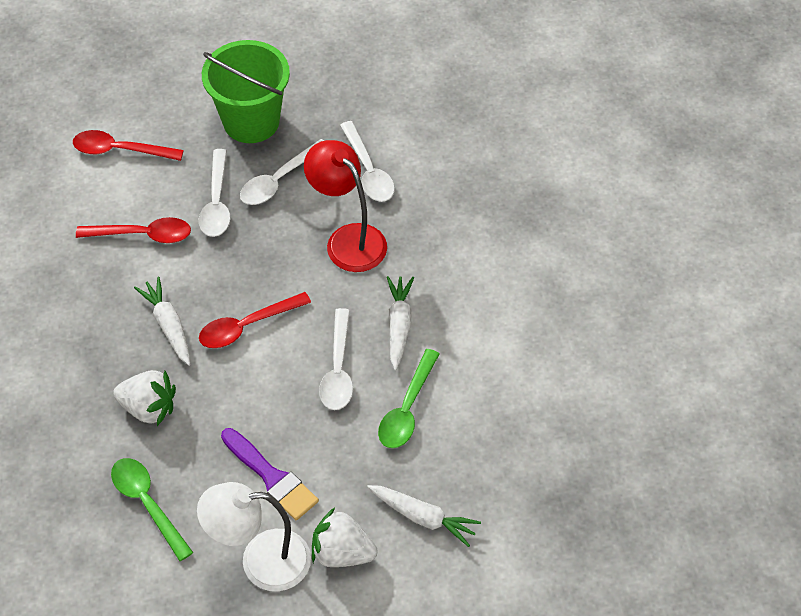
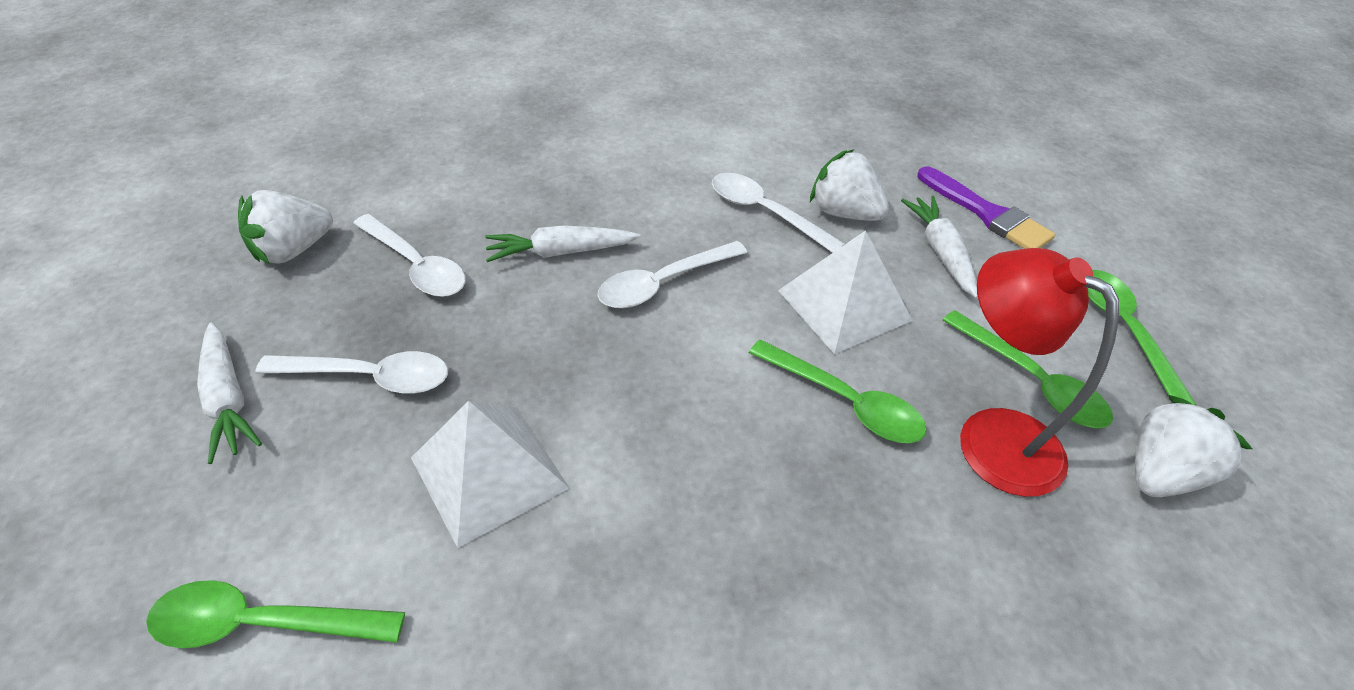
green bucket: [202,40,290,143] = 1 -> none = 0
green spoon: [111,458,194,561] [378,349,440,448] = 2 -> [146,580,405,648] [749,339,927,443] [943,310,1113,428] [1088,270,1197,406] = 4
red spoon: [73,130,184,161] [76,217,191,243] [199,292,311,348] = 3 -> none = 0
white lamp: [197,482,311,591] = 1 -> none = 0
white pyramid: none = 0 -> [411,401,569,548] [778,230,913,354] = 2
white strawberry: [113,370,176,426] [312,508,378,567] = 2 -> [238,190,333,265] [810,150,889,221] [1135,395,1252,497] = 3

